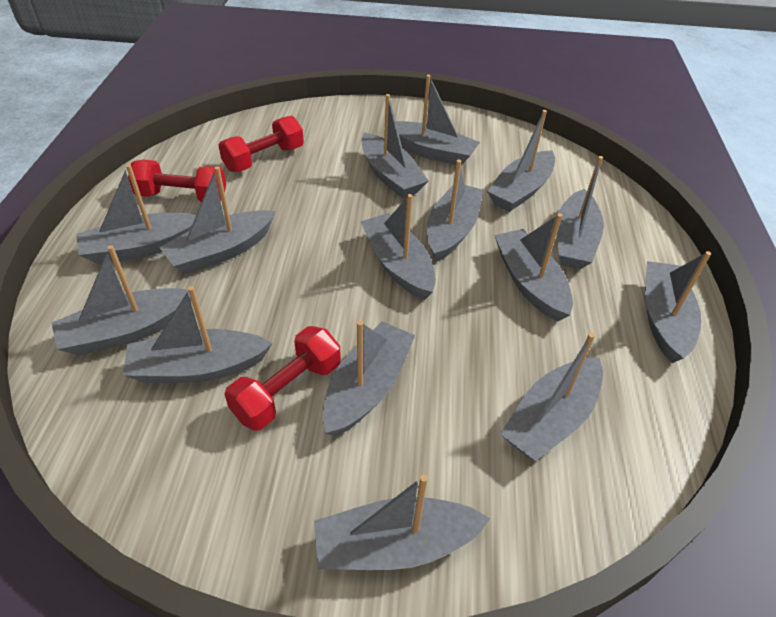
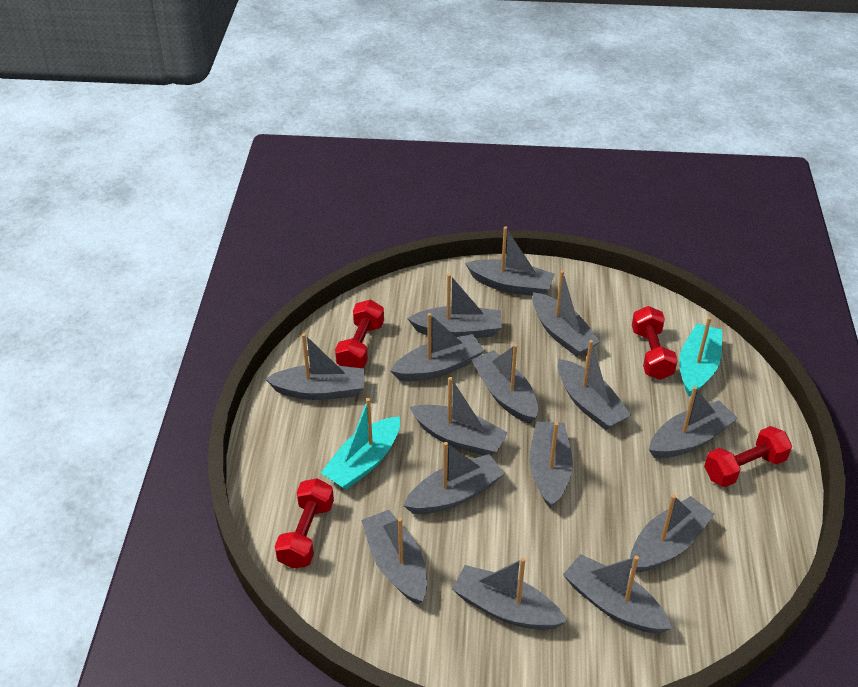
red dumbbell: [128,160,226,202] [218,116,304,172] [225,326,341,431] = 3 -> [275,478,334,569] [335,299,384,368] [632,306,678,380] [704,426,792,487] = 4
turquoise boat: none = 0 -> [321,398,400,490] [679,317,722,397] = 2

